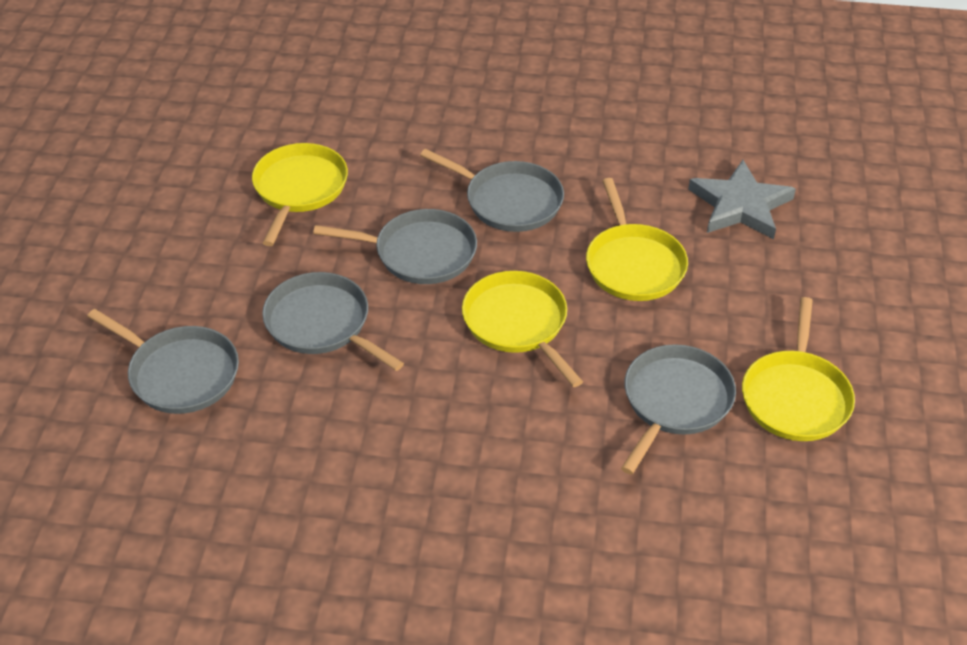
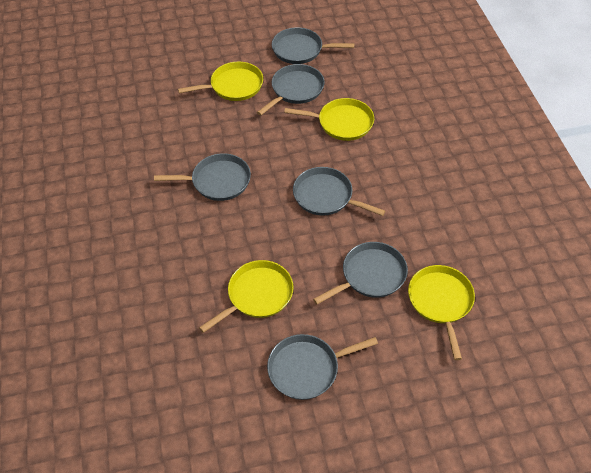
grey pan: [87,309,239,414] [262,272,404,371] [313,209,477,284] [420,149,564,232] [621,344,736,475] = 5 -> [154,153,251,201] [257,64,325,115] [267,334,378,400] [272,27,354,64] [293,167,385,216] [313,242,408,304] = 6
grey star: [688,160,796,239] = 1 -> none = 0

